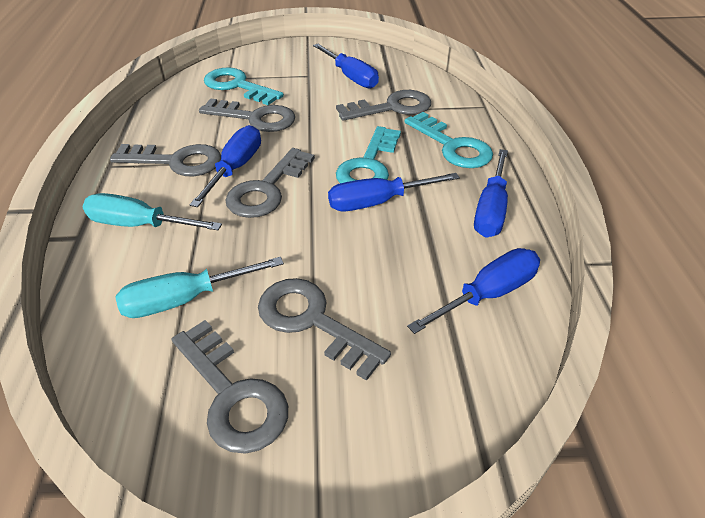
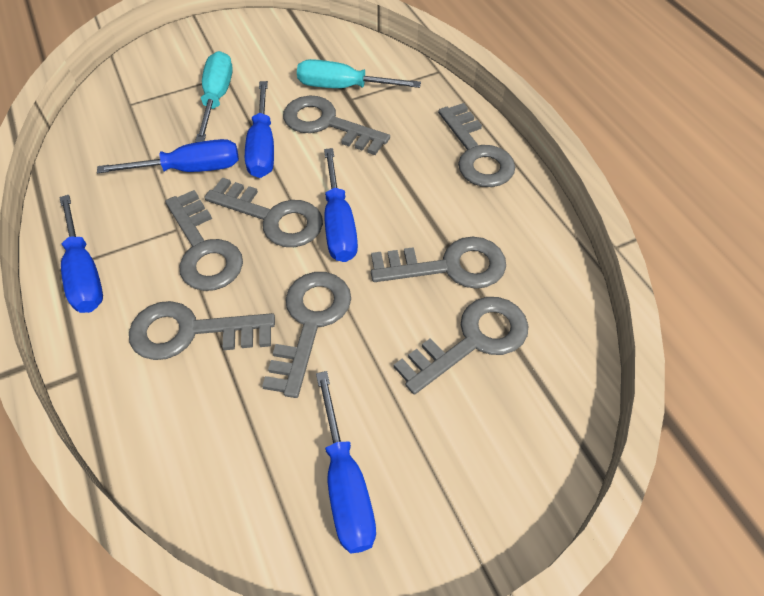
grey key: [110,144,221,176] [172,320,288,454] [199,98,295,132] [225,148,315,218] [258,278,391,381] [336,90,431,121] = 6 -> [129,301,275,360] [165,190,243,291] [204,177,323,247] [262,272,351,398] [283,96,390,155] [371,237,506,289] [394,297,528,395] [438,103,515,187] = 8
turquoise key: [204,67,284,105] [336,126,401,183] [404,112,493,168] = 3 -> none = 0

